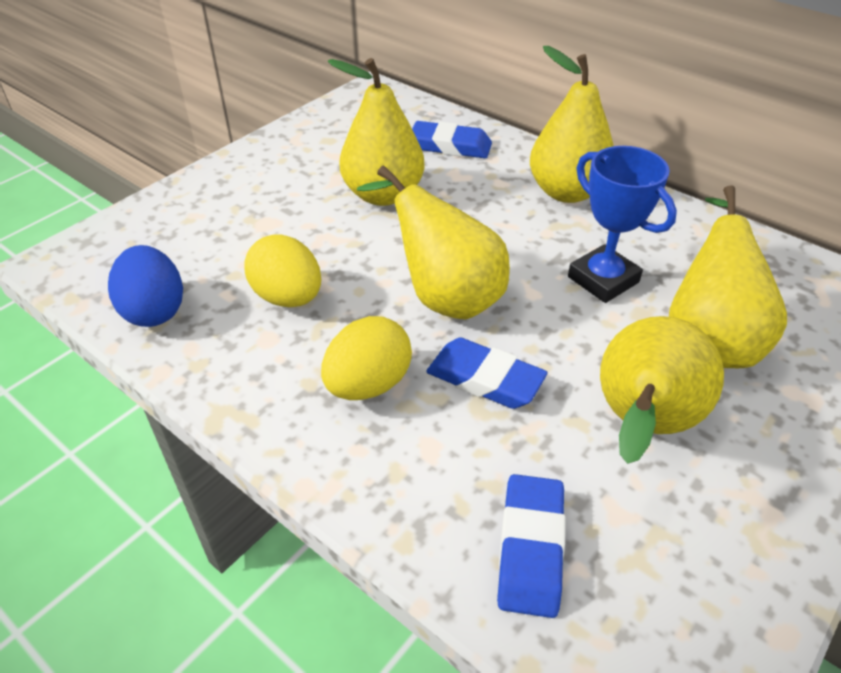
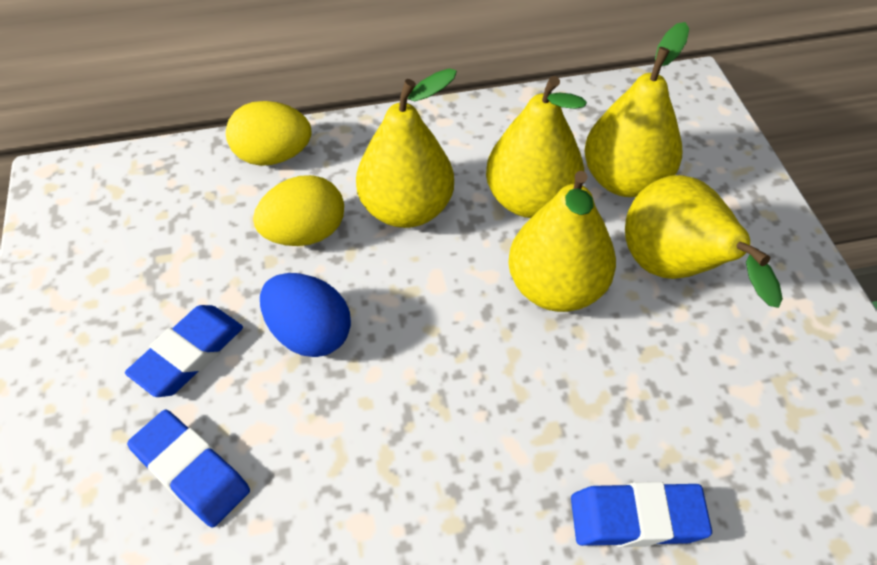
blue trophy: [568,146,677,303] = 1 -> none = 0

